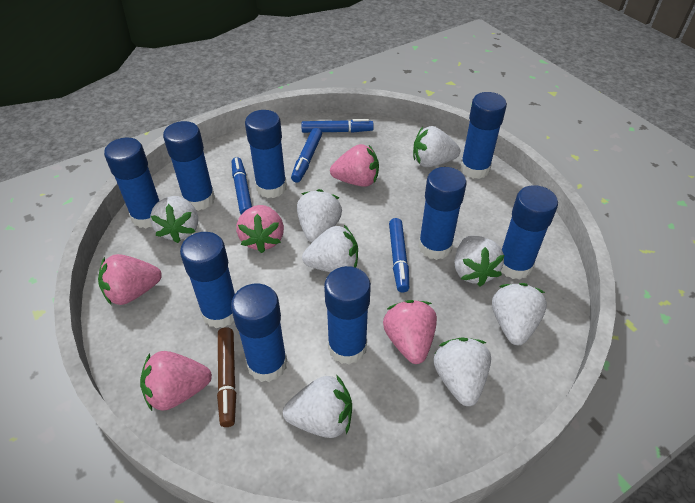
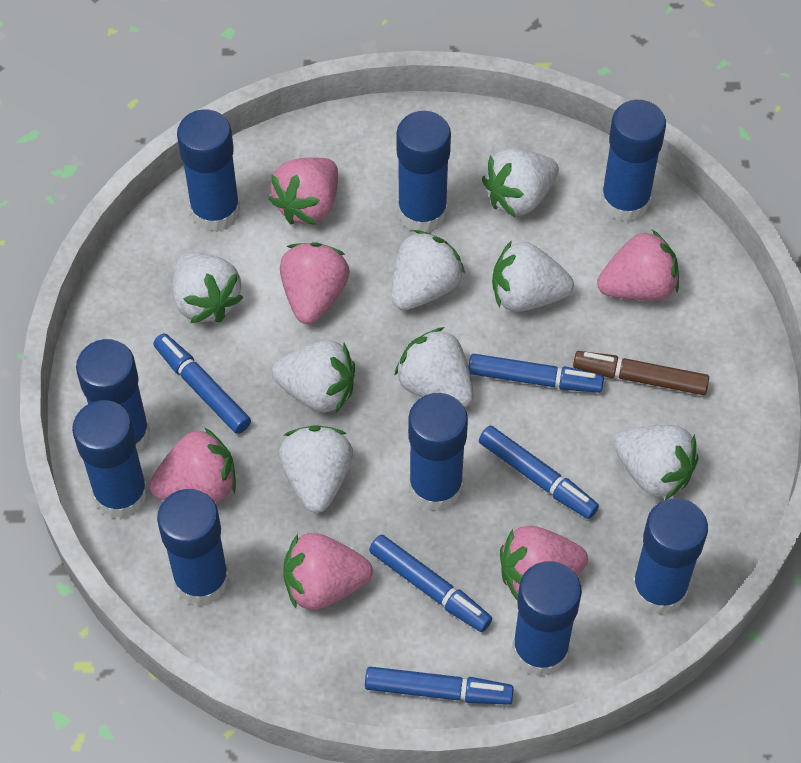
blue marker: [232,157,252,215] [291,128,322,182] [301,119,374,133] [389,218,409,292] = 4 -> [153,333,251,434] [365,667,514,705] [369,535,492,632] [469,354,604,393] [479,426,599,519] = 5
pink strawberry: [98,254,162,305] [140,351,212,411] [236,205,284,253] [330,144,379,187] [383,300,437,364] = 5 -> [149,427,236,502] [269,157,338,225] [280,242,350,324] [283,533,373,610] [500,526,588,600] [597,230,679,301] = 6

